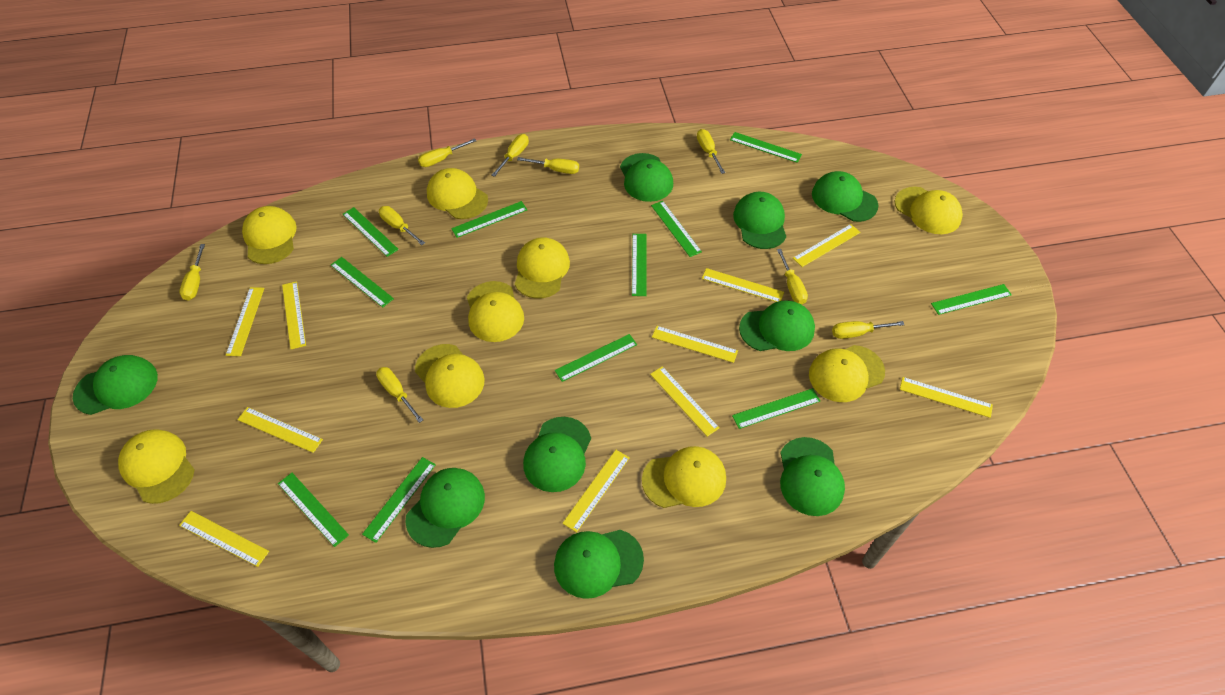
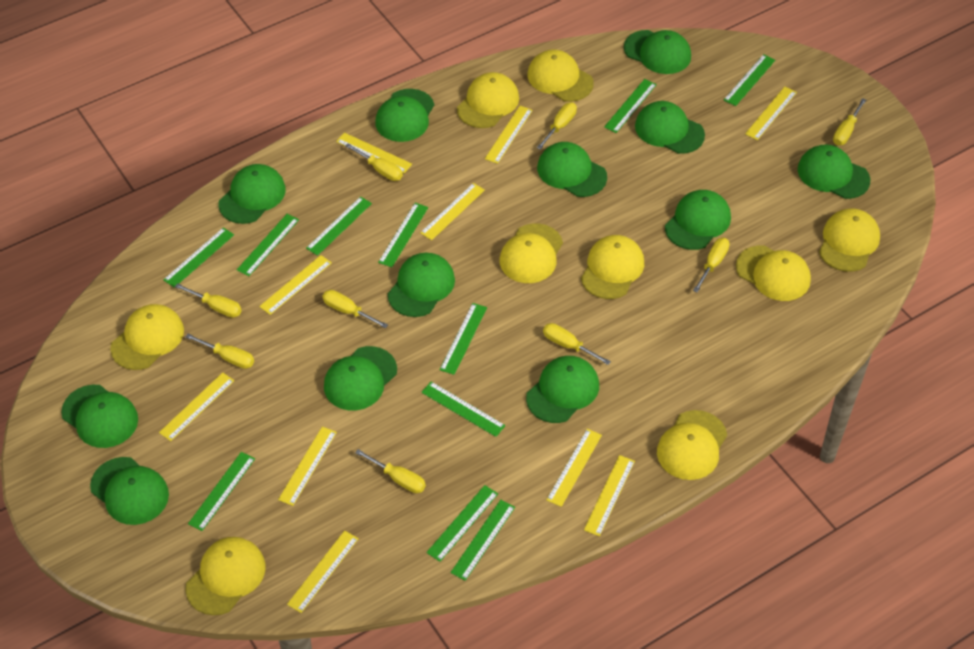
green cap: [73,355,158,415] [405,468,485,548] [523,417,591,492] [554,530,644,599] [620,153,673,202] [733,192,786,249] [739,301,815,351] [780,437,845,516] [812,171,878,222] = 9 -> [61,385,138,448] [90,457,169,525] [218,164,286,224] [324,346,397,410] [375,89,434,142] [388,253,455,317] [526,356,599,423] [537,142,607,197] [624,30,691,74] [635,101,705,154] [665,190,731,250] [798,144,870,199] = 12

